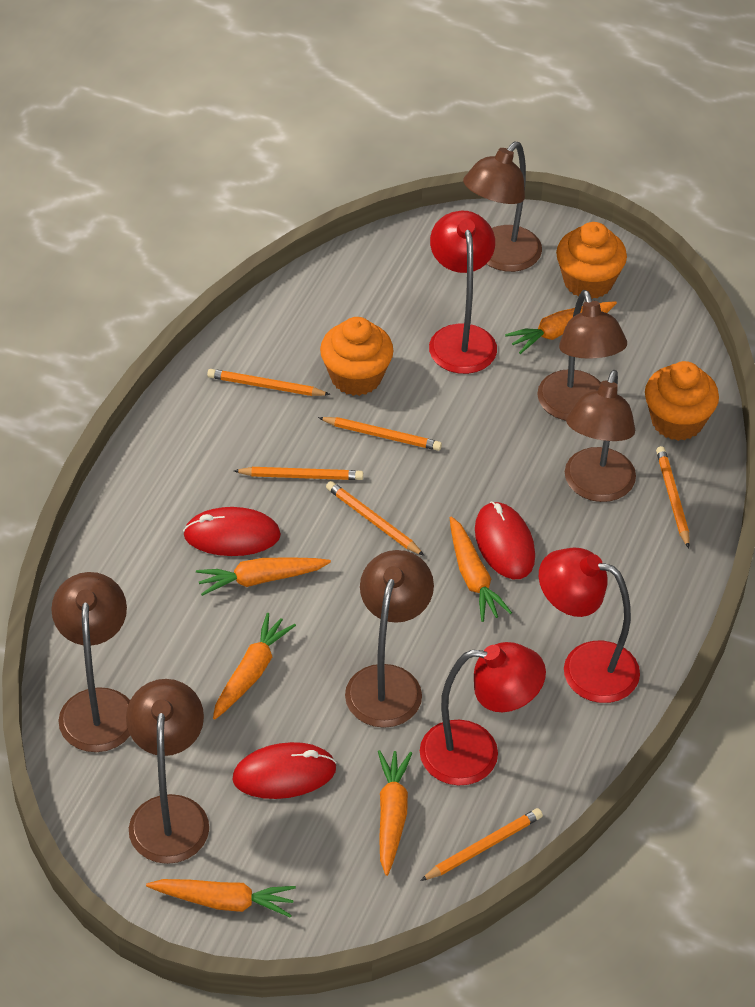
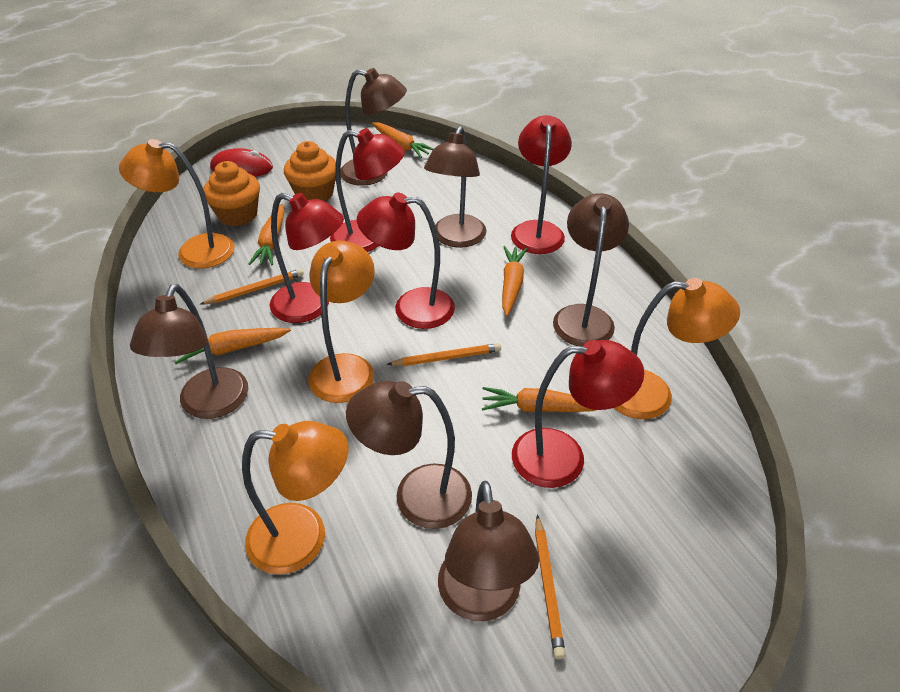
orange carrot: [146,879,296,918] [196,557,331,596] [213,613,296,720] [378,750,412,876] [450,517,512,622] [505,301,617,354] = 6 -> [174,328,291,364] [249,204,284,265] [372,122,434,158] [482,387,596,412] [502,246,528,316] = 5
orange cupcake: [320,317,394,396] [556,222,627,299] [645,361,719,441] = 3 -> [203,161,260,226] [284,141,336,201] = 2
orange lamp: none = 0 -> [119,139,235,269] [242,421,348,574] [308,241,375,403] [614,278,740,419] = 4
orange pencil: [207,369,331,396] [234,467,363,480] [318,417,442,451] [326,481,424,556] [420,808,543,881] [656,446,690,548] = 6 -> [201,269,304,304] [387,343,501,366] [535,514,566,659] = 3
red lamp: [420,642,546,786] [429,211,497,374] [539,547,640,703] = 3 -> [269,193,344,323] [330,128,405,252] [357,192,455,329] [511,115,572,254] [512,340,644,488] = 5
red mouse: [183,507,281,556] [232,742,337,799] [475,501,535,579] = 3 -> [210,148,273,177] = 1

